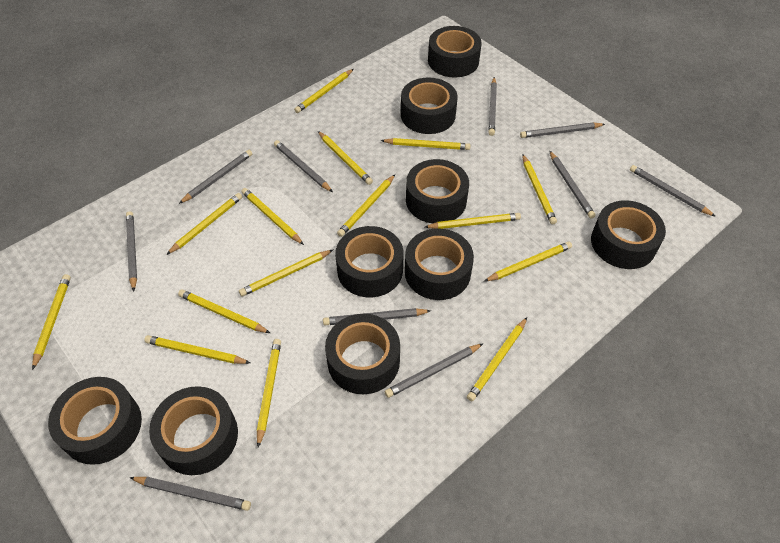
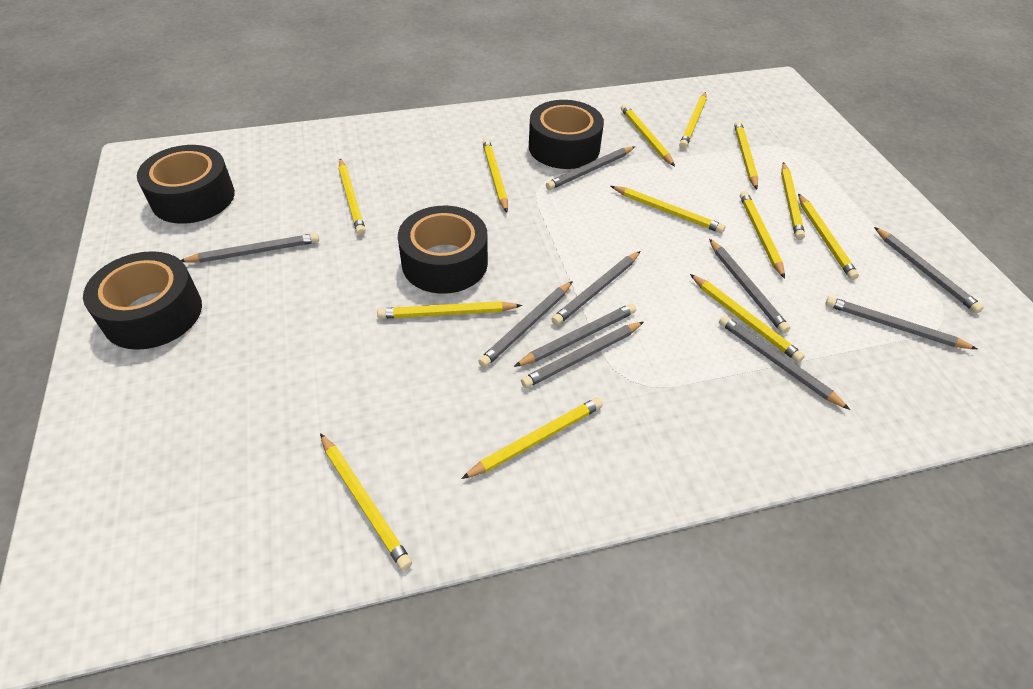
black tape: [48,377,142,465] [149,386,238,475] [325,314,400,394] [335,226,403,297] [401,78,458,134] [405,228,474,300] [406,159,469,223] [428,26,482,78] [591,200,666,269] = 9 -> [83,251,202,350] [137,145,235,224] [398,206,488,294] [529,100,604,169] = 4
yellow pencil: [32,274,71,370] [144,335,250,364] [166,193,242,255] [178,289,270,333] [239,250,333,296] [241,188,304,245] [257,339,281,448] [294,69,354,113] [318,131,373,185] [337,175,395,237] [381,138,471,150] [425,213,521,229] [467,317,527,402] [484,242,572,282] [522,154,557,224] = 15 -> [320,433,412,570] [339,159,366,235] [377,301,522,319] [461,397,603,479] [482,138,508,212] [611,186,725,233] [621,104,675,166] [679,92,707,149] [690,274,805,363] [734,121,758,189] [740,191,785,279] [781,162,805,240] [798,194,859,280] = 13

